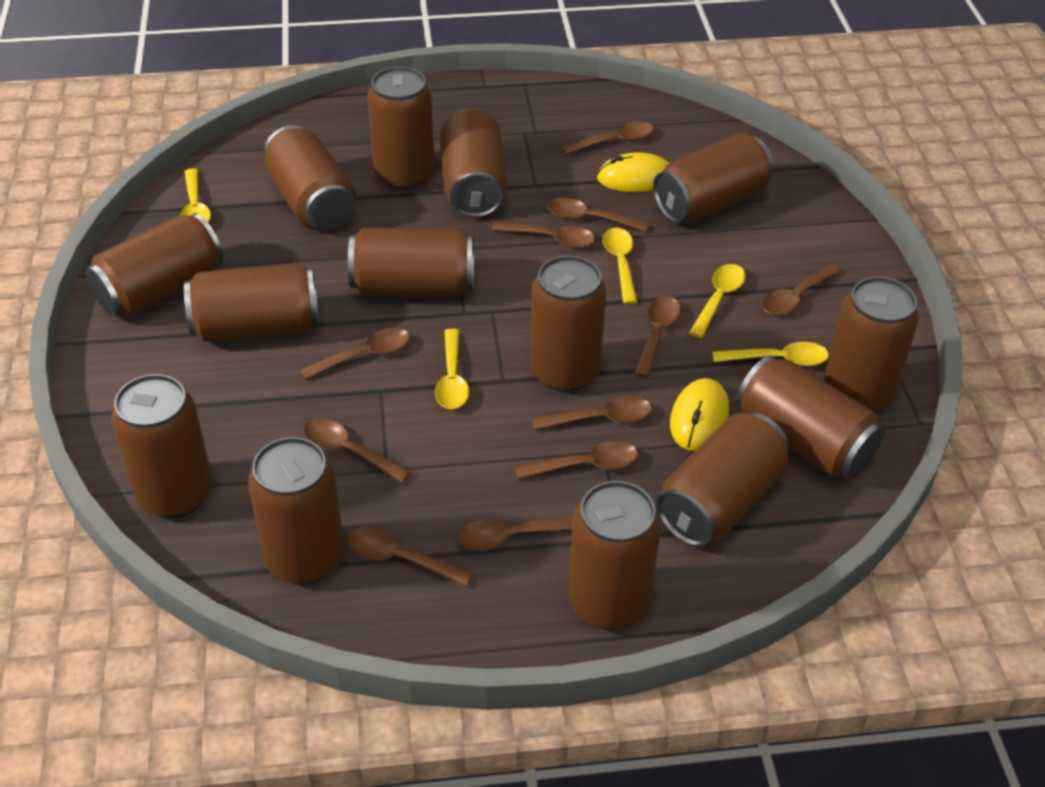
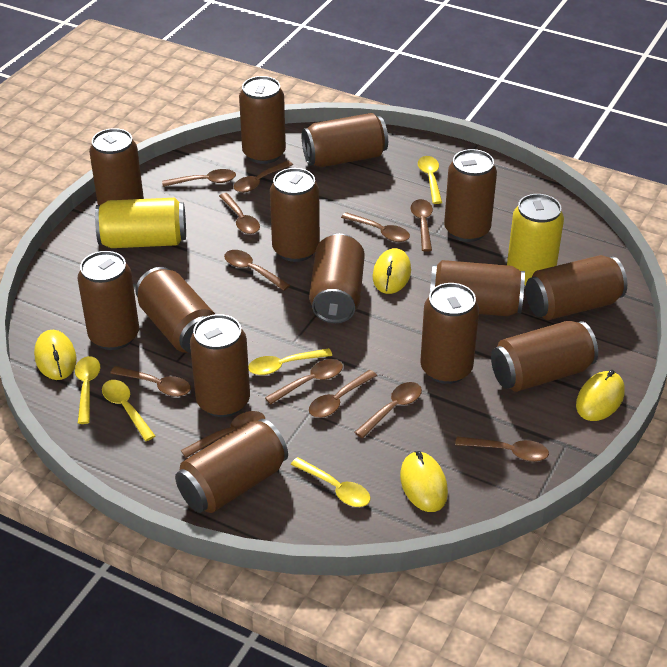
brown spoon: [300,328,410,380] [304,418,411,483] [347,528,473,587] [458,517,573,550] [492,221,595,248] [515,441,638,479] [532,396,652,430] [547,198,649,232] [561,121,654,155] [634,296,681,378] [762,264,842,315] = 11 -> [110,366,191,397] [162,169,236,187] [181,411,265,458] [219,193,260,234] [224,250,290,291] [233,160,293,193] [265,359,343,405] [309,370,377,418] [341,212,410,242] [354,382,422,438] [411,199,433,252] [455,437,549,462] = 12
yellow can: none = 0 -> [95,198,186,248] [507,194,564,289] = 2
yellow mouse: [597,152,669,192] [670,378,729,451] = 2 -> [34,330,77,380] [373,248,411,294] [400,451,448,512] [576,370,625,421] = 4

